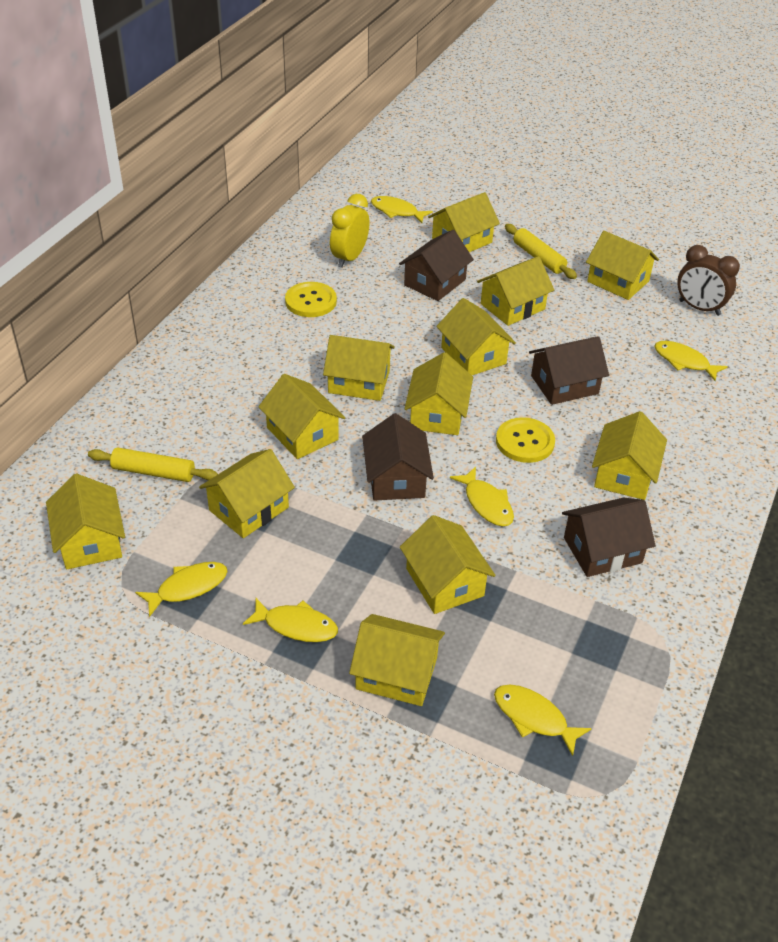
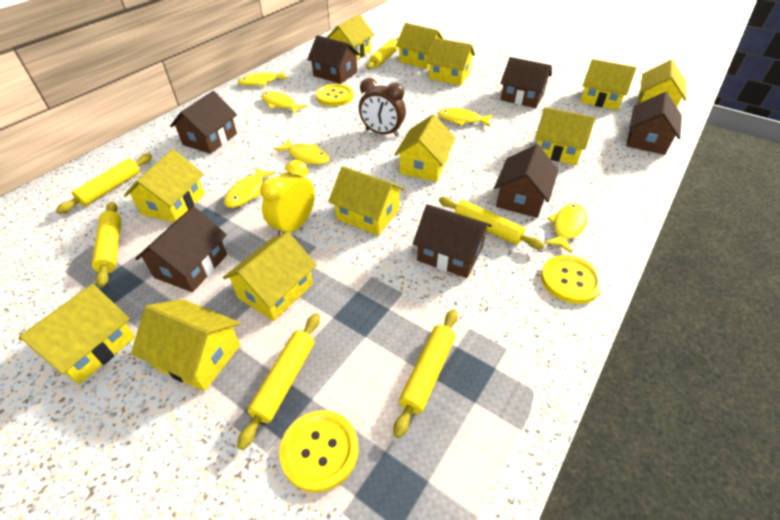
brown house: [362,413,434,501] [399,230,474,301] [529,336,609,405] [562,498,656,577] = 4 -> [135,206,227,292] [170,91,237,154] [307,35,360,84] [413,204,492,278] [494,144,559,218] [500,57,552,108] [626,92,682,155] = 7
yellow button: [285,282,337,317] [496,417,555,463] = 2 -> [279,410,359,492] [316,84,354,106] [541,255,603,304] = 3
yellow rolling pin: [88,447,218,482] [505,224,577,279] = 2 -> [56,154,152,214] [92,202,121,287] [237,313,320,450] [366,38,399,69] [394,309,458,438] [439,197,544,249] = 6

